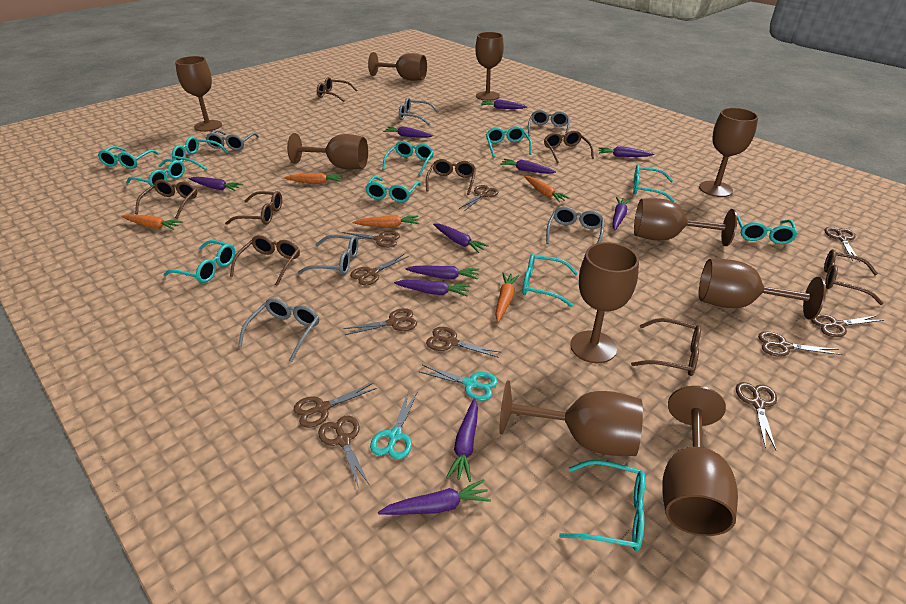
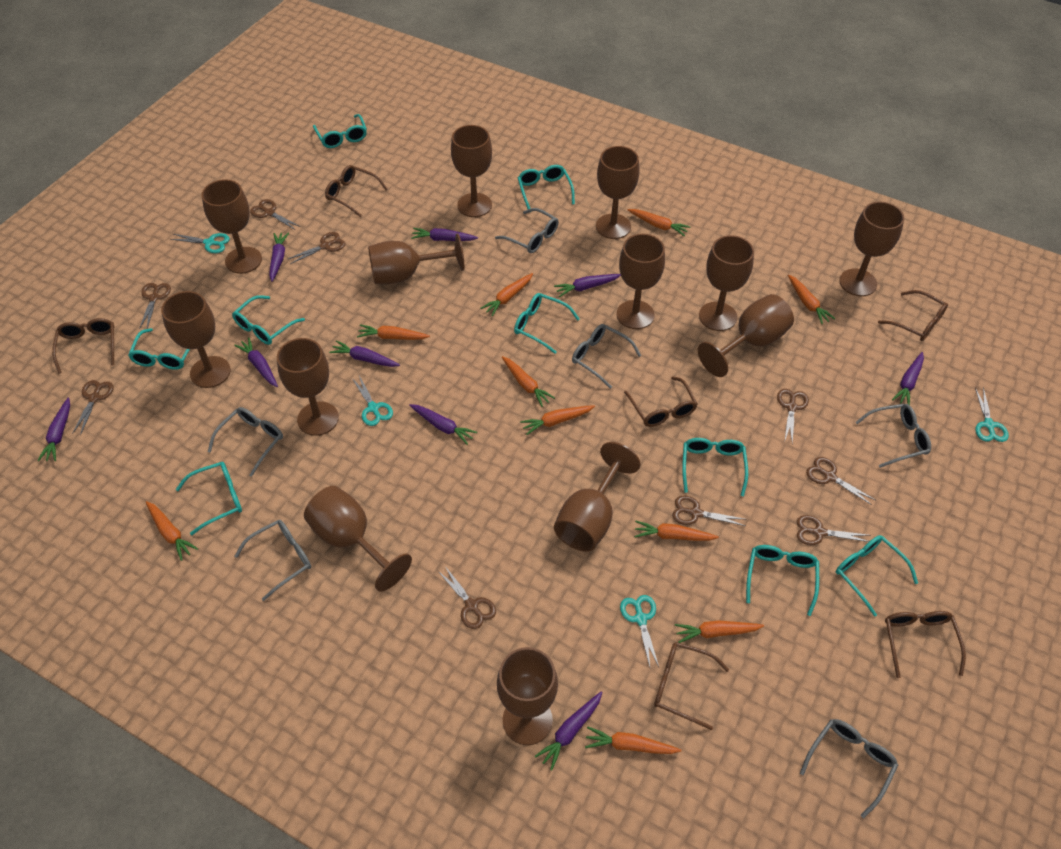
brown glasses: [135,179,197,219] [225,191,282,225] [230,235,300,286] [317,77,357,102] [426,159,476,195] [544,130,594,163] [631,318,701,376] [824,249,884,305] = 8 -> [52,318,114,374] [325,165,388,217] [624,376,698,427] [654,642,729,730] [878,290,948,341] [885,611,966,678] = 6
brown goblet: [175,56,222,132] [287,133,368,169] [368,52,427,81] [475,32,504,101] [499,380,643,456] [570,242,639,363] [634,198,737,246] [662,386,738,536] [699,108,758,197] [699,259,826,320] = 10 -> [161,291,231,388] [202,179,262,274] [277,338,339,436] [304,486,412,592] [368,233,464,284] [451,125,492,217] [497,647,558,745] [554,442,641,552] [596,146,640,239] [617,234,665,329] [698,294,794,377] [699,235,754,331] [839,202,904,296] = 13
brown scissors: [294,383,377,428] [318,415,370,488] [342,231,400,248] [343,308,417,335] [350,254,409,286] [426,327,502,358] [459,185,499,210] [736,382,777,450] [758,332,842,357] [811,314,884,337] [824,227,860,262] = 11 -> [72,380,114,435] [139,283,171,329] [250,199,300,230] [288,232,345,264] [437,566,496,629] [672,495,745,526] [777,389,809,443] [797,515,869,545] [806,457,875,505] = 9
orange carrot: [121,214,182,230] [284,173,343,184] [353,215,419,228] [495,273,520,322] [524,176,570,203] = 5 -> [146,501,198,561] [357,325,430,340] [480,273,533,316] [502,356,555,407] [520,405,595,435] [585,726,681,754] [628,209,690,236] [634,521,719,541] [675,620,764,643] [788,275,835,324] = 10
purple carrot: [188,177,243,191] [378,479,491,515] [383,126,433,138] [394,280,470,296] [405,265,479,279] [433,223,489,253] [446,398,478,482] [481,100,528,109] [500,159,556,174] [598,146,654,157] [612,197,631,230] = 11 -> [37,398,70,461] [234,337,278,387] [269,233,289,282] [329,340,400,367] [409,404,477,445] [411,228,478,241] [535,691,602,770] [554,274,621,297] [892,352,924,405] = 9
turquoise glasses: [98,146,159,169] [126,159,185,189] [164,240,235,283] [172,137,229,170] [365,176,421,203] [382,141,434,176] [486,126,532,157] [522,254,578,307] [559,460,645,551] [633,165,675,202] [737,214,798,244] = 11 -> [128,328,190,370] [176,462,242,536] [232,295,305,345] [313,114,367,148] [514,293,580,354] [518,165,575,212] [682,438,748,496] [746,545,819,616] [836,535,918,617] = 9
turquoise scissors: [370,390,418,459] [418,365,498,401] = 2 -> [170,233,230,253] [352,376,393,426] [620,595,659,667] [975,387,1009,442] = 4

